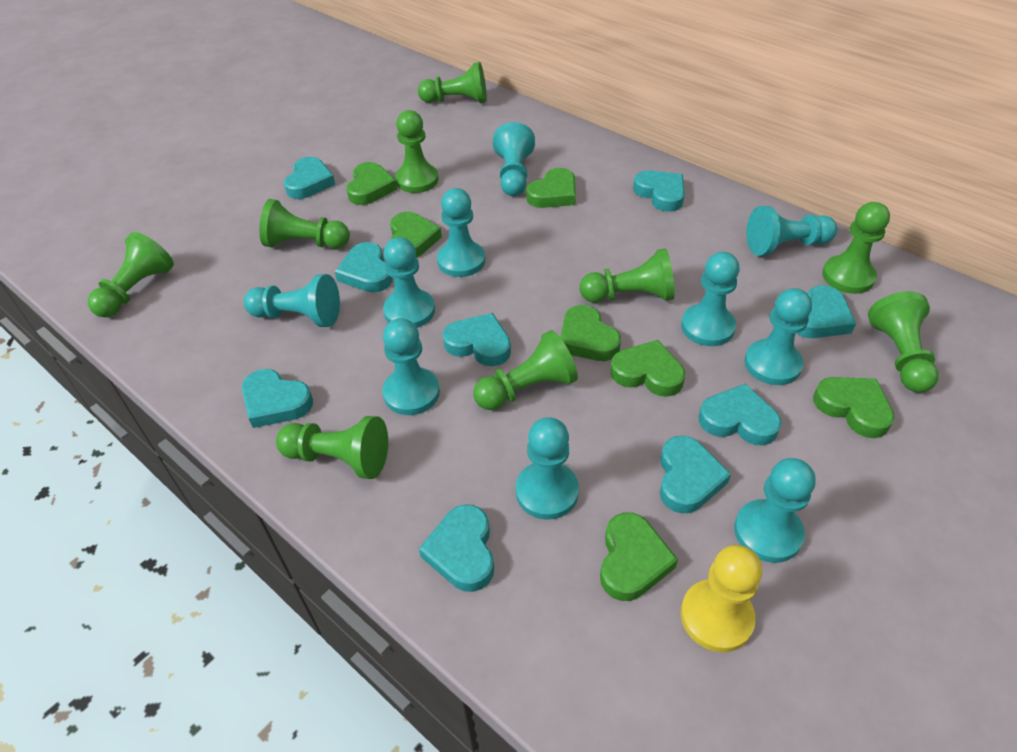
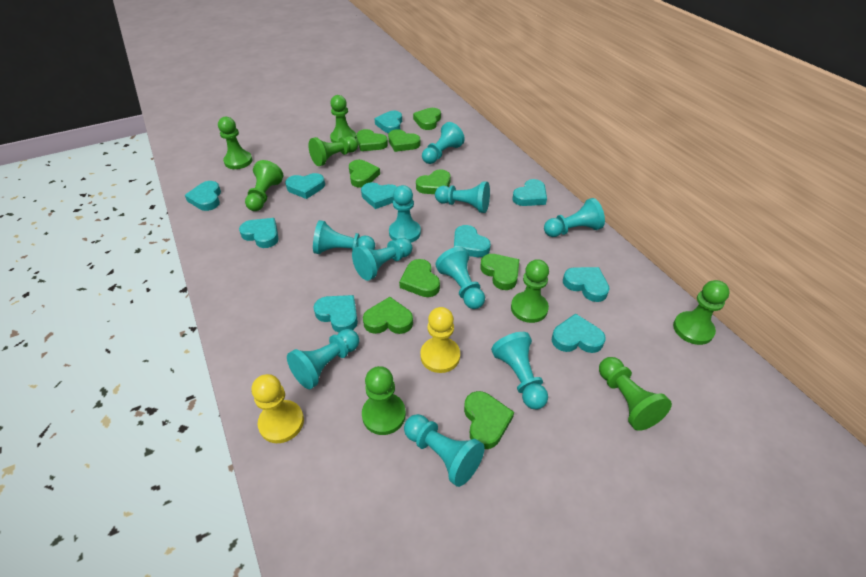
green heart: [347,162,397,205] [390,212,442,258] [526,168,576,208] [560,305,621,361] [600,513,678,601] [610,340,685,397] [813,377,894,438] = 7 -> [349,160,380,187] [356,129,388,151] [363,297,413,334] [388,129,420,152] [399,259,440,297] [413,108,441,130] [416,169,451,194] [464,391,514,449] [480,254,519,290] = 9
green pawn: [88,232,174,318] [259,199,350,249] [276,416,388,479] [395,110,438,193] [418,62,487,103] [473,330,578,410] [580,248,675,303] [822,202,890,294] [868,292,939,392] = 9 -> [218,117,253,169] [245,160,283,211] [309,136,358,166] [330,95,356,143] [362,366,406,435] [511,259,549,323] [599,357,672,431] [673,280,730,345] = 8
turquoise heart: [242,369,313,428] [284,157,335,199] [335,242,392,292] [419,504,494,592] [443,313,511,366] [633,170,685,212] [660,436,731,514] [699,384,781,445] [796,285,856,338] = 9 -> [185,181,221,211] [239,218,279,248] [285,173,325,199] [313,295,358,333] [361,182,397,209] [374,111,402,133] [454,225,491,257] [512,179,547,206] [552,313,605,353] [563,267,609,302] = 10
yellow pawn: [681,545,762,652] = 1 -> [251,374,304,443] [420,307,460,373] = 2

